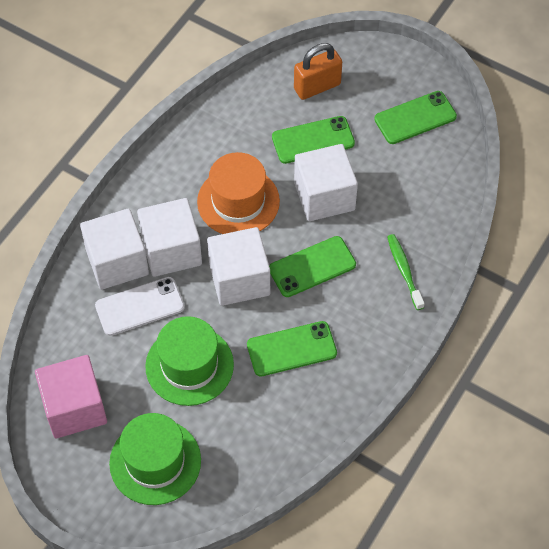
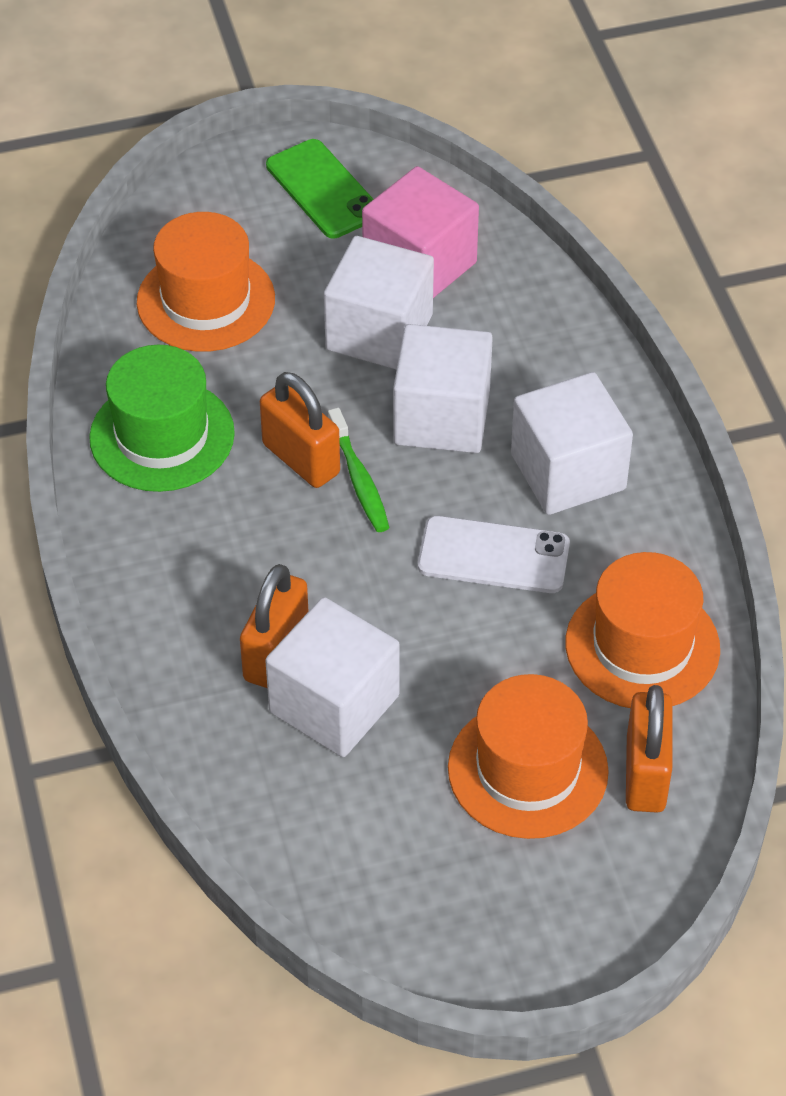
green hat: [109,413,201,505] [145,316,234,406] = 2 -> [89,345,235,492] = 1
green phone: [247,321,337,377] [269,236,356,297] [272,116,355,164] [374,91,457,144] = 4 -> [266,139,373,238] = 1
orange hat: [197,152,280,234] = 1 -> [137,212,275,352] [448,674,609,839] [566,552,720,708] = 3
orange padlock: [294,43,342,100] = 1 -> [240,564,308,688] [260,372,340,488] [626,685,673,813] = 3

